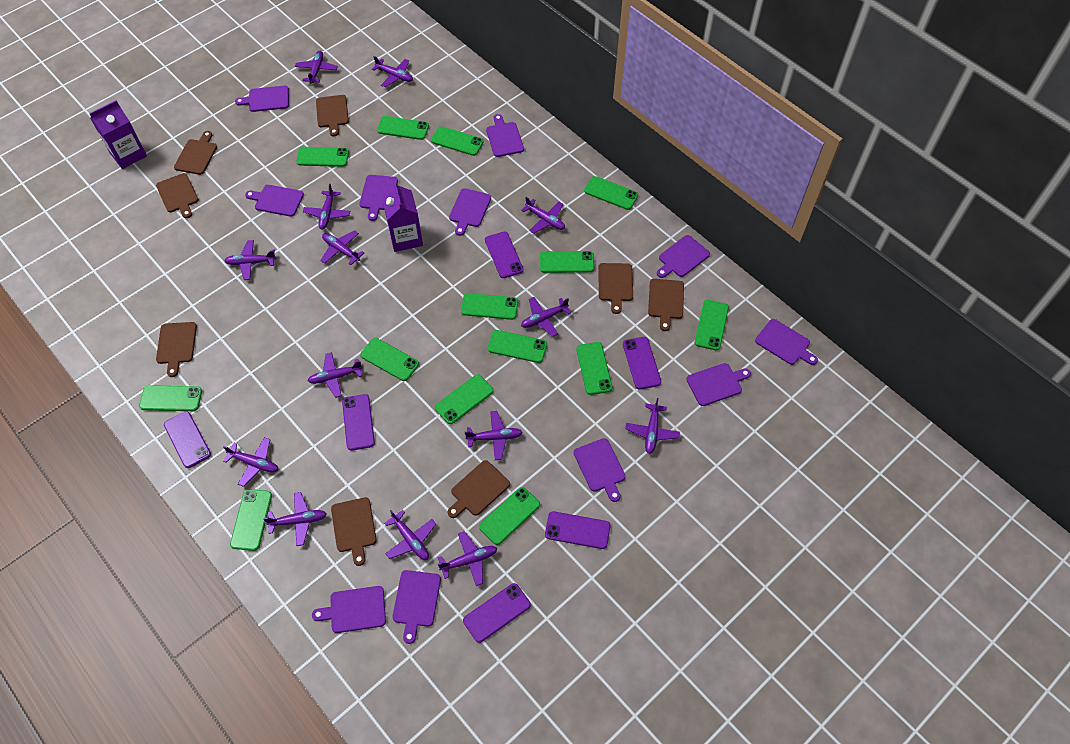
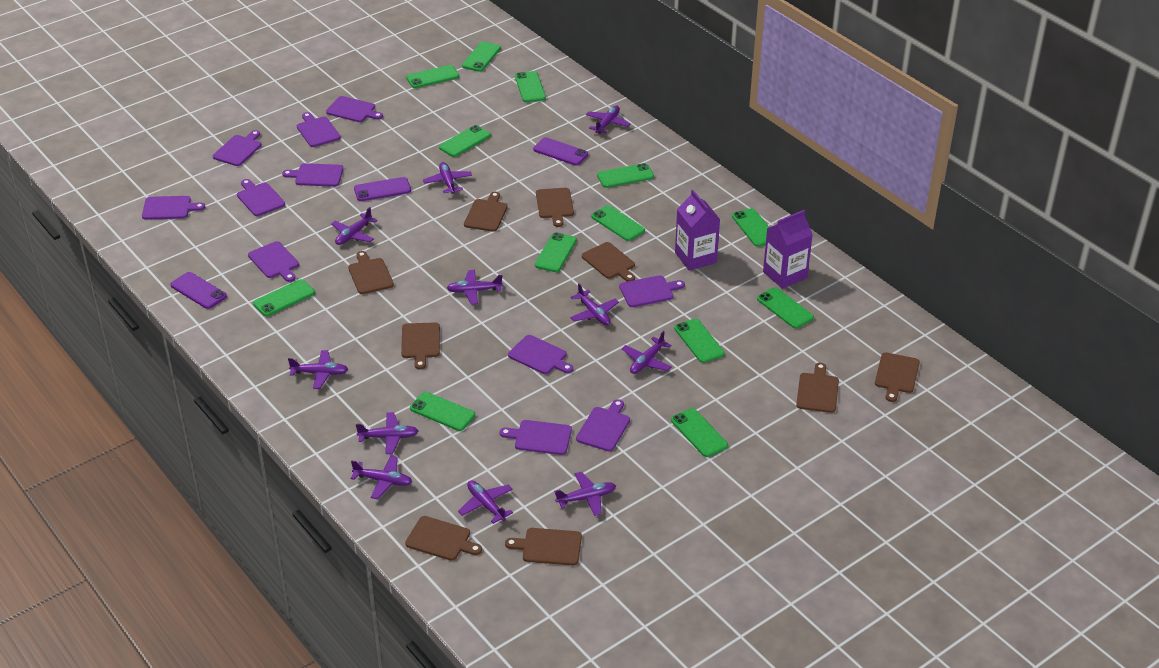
brown cutting board: [156,173,199,218] [156,322,197,377] [174,131,217,175] [316,95,349,136] [331,497,377,566] [448,460,510,518] [598,263,633,314] [648,279,684,331] = 8 -> [348,251,394,294] [401,322,440,370] [405,516,482,561] [464,192,508,232] [505,528,582,566] [536,188,574,227] [582,242,635,282] [796,363,839,413] [875,352,920,402] = 9
green phone: [139,385,202,411] [230,489,272,551] [296,147,349,167] [360,338,419,381] [377,116,429,140] [431,126,484,156] [435,374,494,424] [461,293,518,320] [479,487,540,545] [488,330,547,363] [540,251,594,273] [576,342,613,395] [584,176,638,210] [695,300,729,351] = 14 -> [253,279,315,316] [406,65,459,88] [410,392,475,431] [439,125,491,157] [462,42,501,72] [515,71,546,102] [535,232,577,272] [591,205,645,241] [597,163,654,188] [671,408,728,457] [674,319,725,363] [732,208,769,247] [757,287,814,329] = 13
purple phone: [164,411,211,468] [342,394,375,451] [463,583,531,643] [485,231,523,278] [545,511,610,549] [623,337,661,390] = 6 -> [171,272,227,309] [354,177,411,201] [533,137,588,166] = 3
purple plane: [223,437,278,487] [224,240,276,280] [263,492,327,546] [295,51,338,84] [303,183,350,230] [308,352,362,398] [320,230,364,265] [372,56,413,87] [384,510,436,560] [438,531,497,586] [465,411,523,460] [521,197,565,234] [521,297,571,337] [625,398,680,454] = 14 -> [288,350,348,389] [331,207,377,245] [350,455,412,499] [356,412,418,454] [423,162,472,194] [447,270,503,305] [458,480,513,524] [554,472,616,516] [570,283,619,325] [586,106,631,134] [622,331,672,374] = 11

